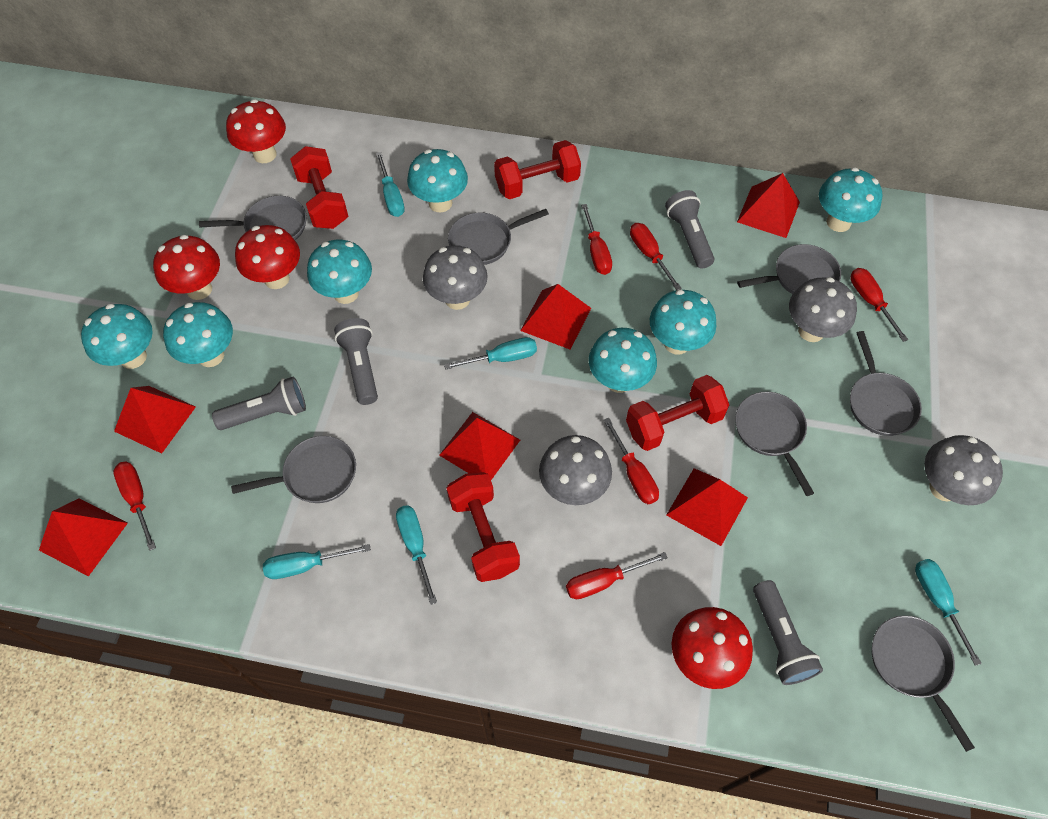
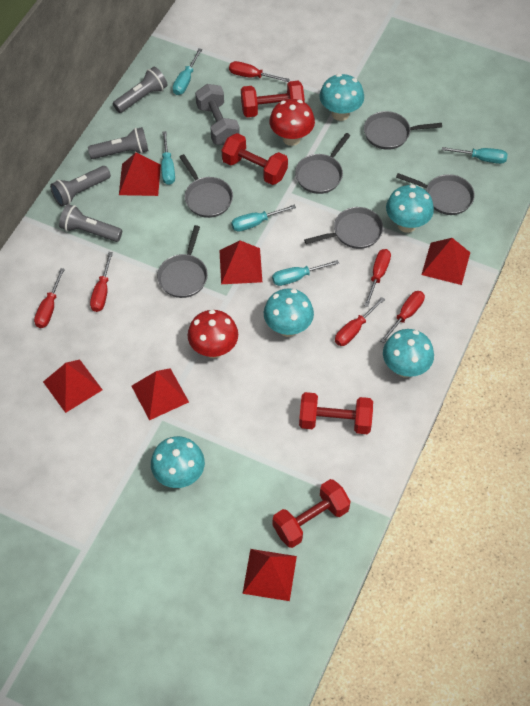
grey dumbbell: none = 0 -> [195,84,240,145] = 1
grey mushroom: [423,245,487,310] [539,435,612,505] [789,277,857,342] [924,435,1003,505] = 4 -> none = 0
grey pan: [199,196,307,240] [231,436,356,503] [448,209,549,265] [735,392,814,496] [737,244,841,294] [850,331,922,436] [872,615,975,752] = 7 -> [157,225,208,298] [179,154,233,218] [295,133,351,194] [304,207,383,249] [364,111,442,150] [396,173,475,215] = 6
red mushroom: [153,235,220,300] [226,99,286,163] [235,225,300,289] [672,607,753,689] = 4 -> [187,310,238,358] [269,99,315,146] = 2
turquoise mushroom: [81,304,153,369] [163,302,233,367] [307,240,372,304] [407,149,468,213] [589,328,657,393] [650,290,716,355] [819,167,882,232] = 7 -> [151,436,205,488] [264,288,314,337] [320,74,364,121] [383,329,434,378] [386,185,434,233] = 5

